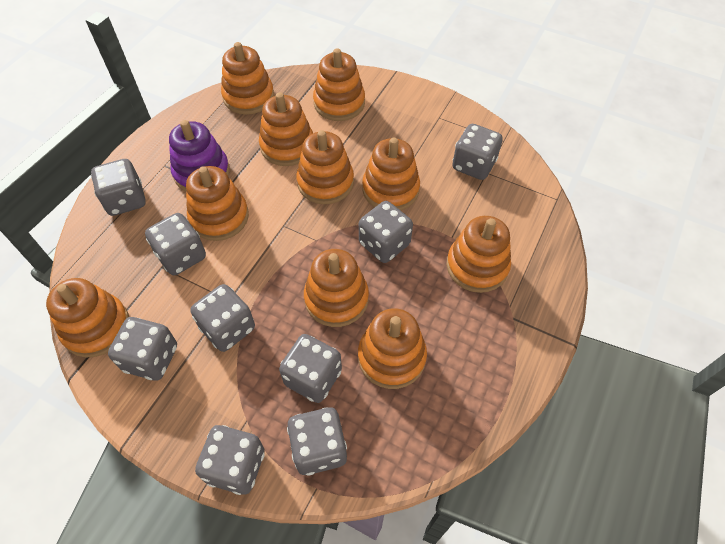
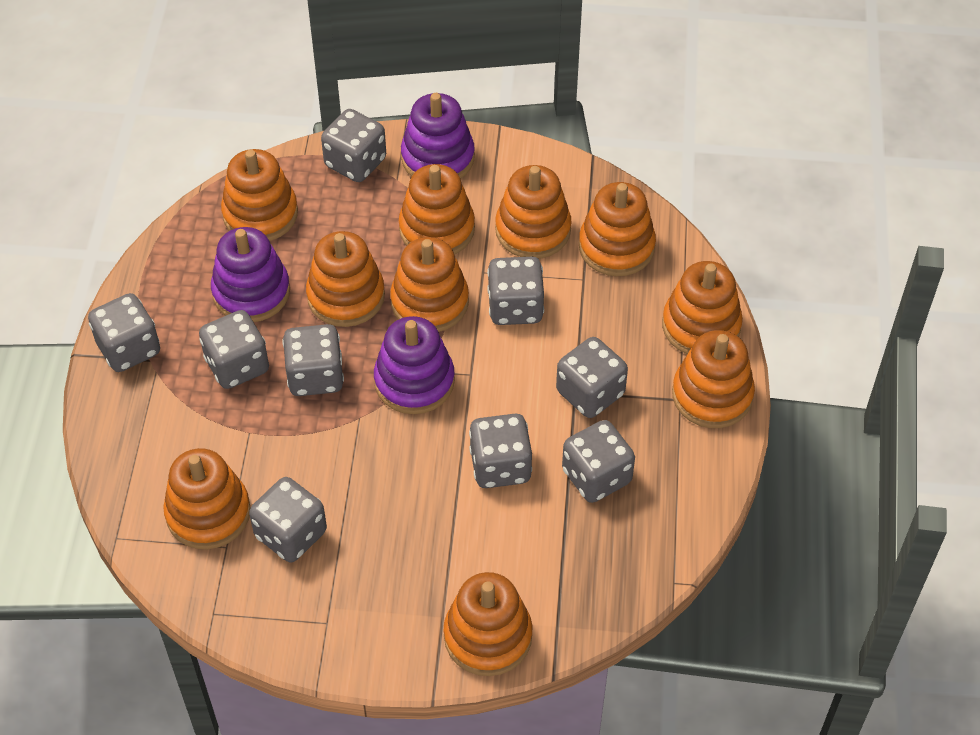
purple stacking toy: [169,120,230,192] = 1 -> [211,227,290,322] [374,316,455,414] [401,93,475,179] = 3

